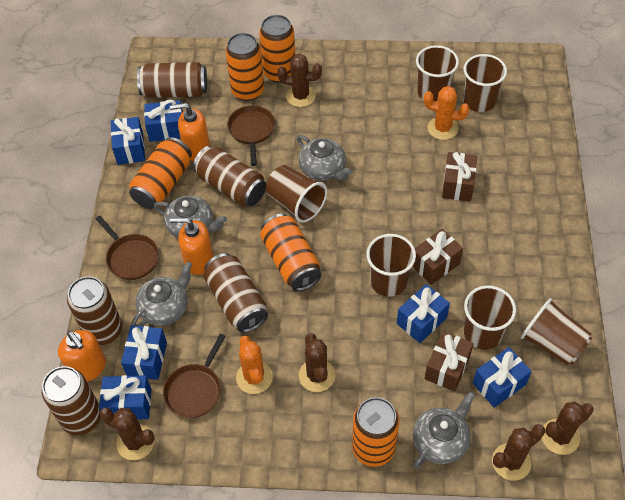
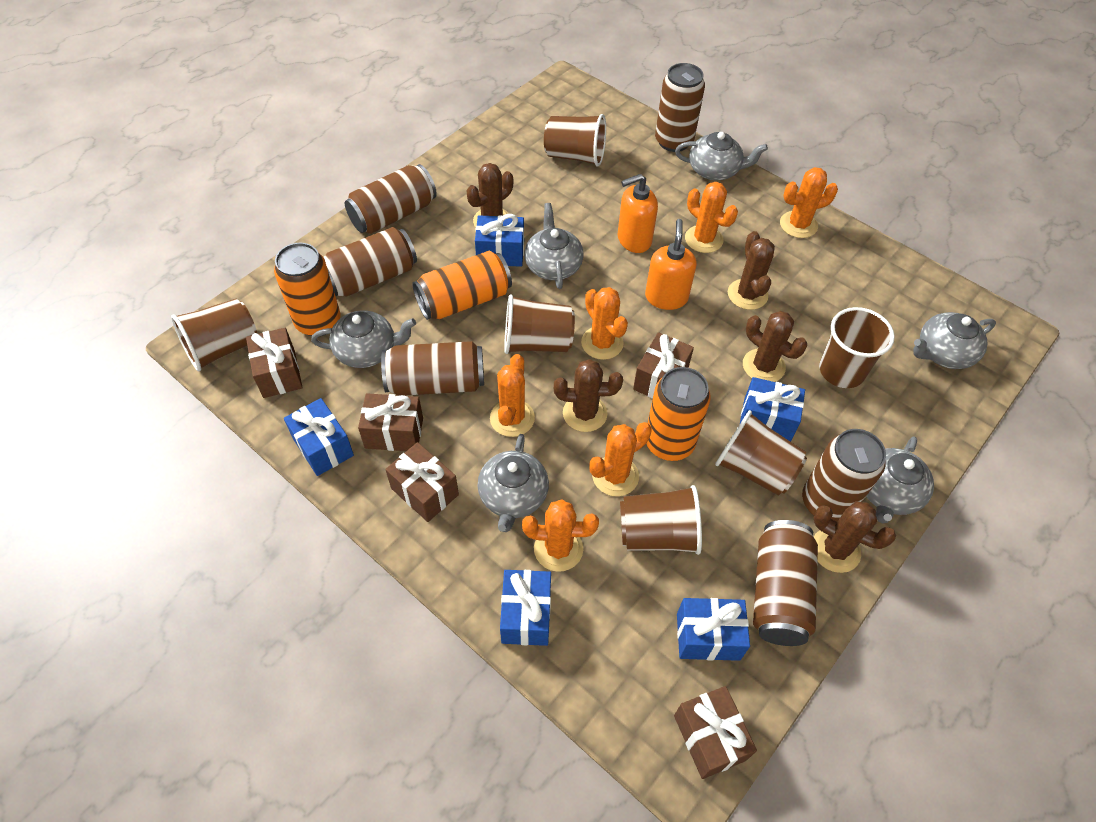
blue gift: [99,375,152,419] [111,117,145,165] [121,325,167,380] [144,99,183,142] [397,284,450,343] [473,347,532,408] = 6 -> [284,398,354,476] [475,214,524,267] [500,570,551,646] [677,598,750,661] [740,377,805,442] = 5
brown can: [42,366,101,435] [67,276,122,345] [137,62,207,98] [193,146,266,206] [204,253,268,333] = 5 -> [323,227,417,296] [345,164,437,234] [381,341,484,396] [655,63,705,152] [753,520,818,646] [802,429,886,522] = 6
brown gift: [412,229,463,285] [425,331,474,392] [442,152,477,202] = 3 -> [246,328,303,398] [358,393,423,451] [385,442,459,522] [633,332,694,399] [674,686,757,779] = 5
brown pan: [96,216,159,280] [163,334,226,418] [227,105,275,166] = 3 -> none = 0
grey teapot: [131,261,192,326] [154,195,227,238] [297,135,353,181] [413,391,475,468] = 4 -> [311,310,416,368] [477,434,549,532] [525,203,584,289] [675,132,768,180] [866,437,934,523] [913,312,996,369] = 6
orange cactus: [236,335,273,394] [424,86,469,140] = 2 -> [490,354,535,437] [522,499,599,572] [581,287,628,360] [590,422,652,496] [685,182,738,253] [780,167,838,238] = 6
orange can: [129,137,192,209] [225,33,264,101] [259,15,295,83] [260,214,321,291] [352,397,399,467] = 5 -> [274,243,340,336] [412,251,512,320] [646,367,711,461] = 3
orange soap dispenser: [58,330,106,382] [170,103,210,161] [170,217,213,275] = 3 -> [618,174,658,253] [645,219,697,310] = 2

